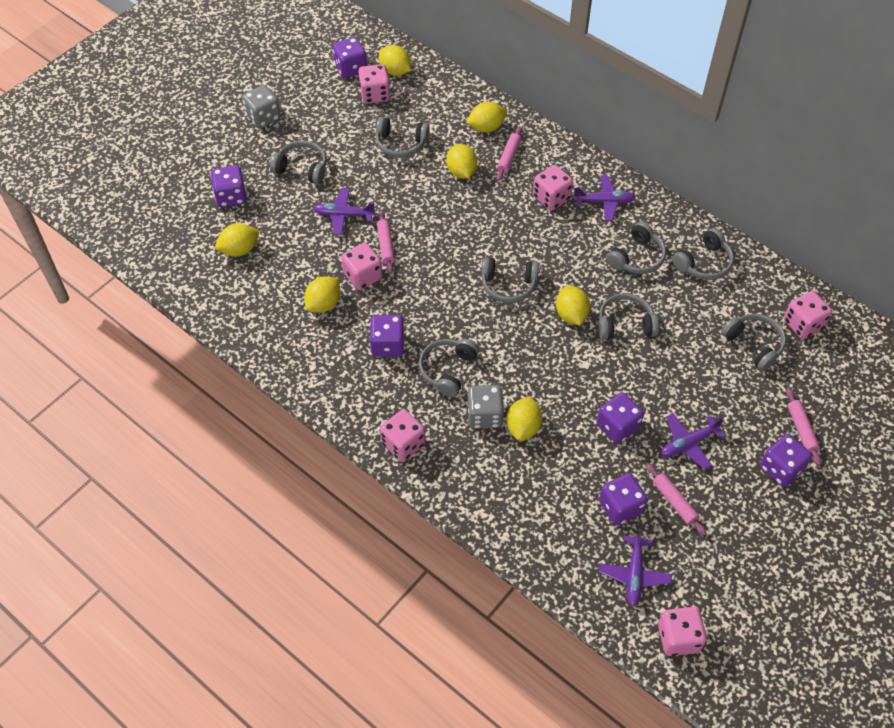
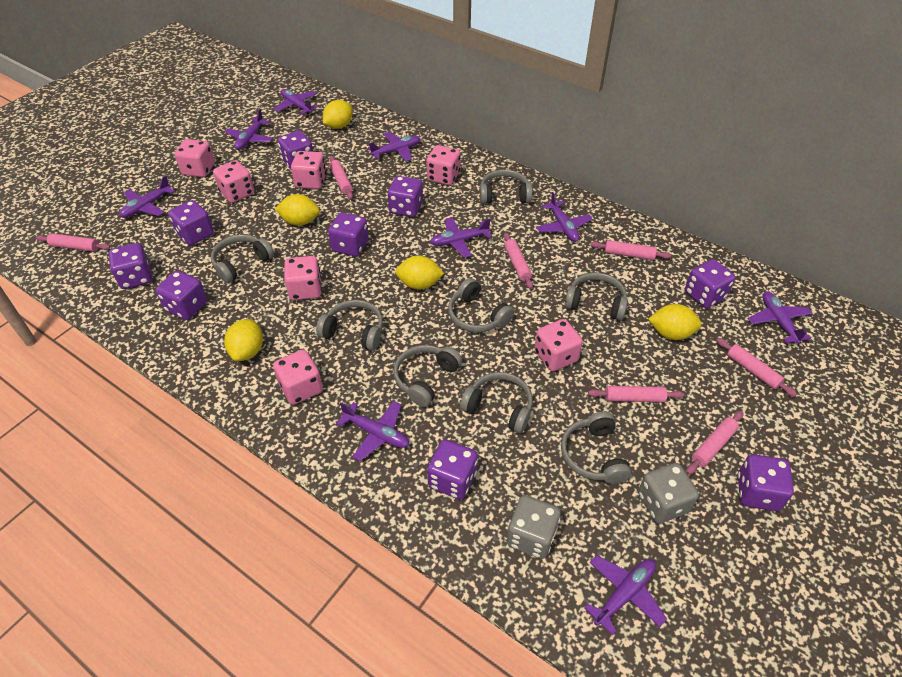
pink dice: [341,243,383,290] [358,64,390,104] [380,409,425,462] [533,165,573,211] [658,607,707,656] [784,291,832,339] = 6 -> [174,139,215,177] [213,160,254,203] [273,349,323,405] [284,256,322,300] [291,151,326,189] [426,145,461,185] [534,319,583,371] = 7
pink rolling pin: [377,211,395,274] [496,126,522,181] [646,463,706,535] [786,388,821,466] = 4 -> [36,233,111,252] [329,156,353,199] [504,233,533,289] [588,386,684,402] [590,240,671,260] [686,411,743,475] [716,338,797,397] = 7
purple dice: [211,165,247,207] [332,37,367,78] [369,315,405,357] [596,392,644,444] [599,473,648,526] [760,434,812,487] = 6 -> [109,243,152,289] [156,271,207,320] [168,200,214,246] [278,130,313,170] [328,212,369,256] [388,176,423,217] [427,439,478,500] [685,259,735,308] [738,454,794,511] = 9
purple plane: [313,188,375,235] [574,175,636,221] [599,529,672,606] [661,413,726,469] = 4 -> [119,176,175,218] [225,109,273,150] [273,89,318,114] [337,401,409,461] [368,132,420,161] [430,217,492,258] [536,192,593,242] [584,555,667,635] [748,291,813,344] = 9
yellow lemon: [215,223,259,256] [304,276,341,313] [379,45,411,76] [446,144,477,178] [466,102,507,132] [506,396,542,441] [556,286,590,326] = 7 -> [224,319,263,361] [275,194,320,226] [323,100,353,129] [395,255,444,290] [648,304,702,340] = 5

